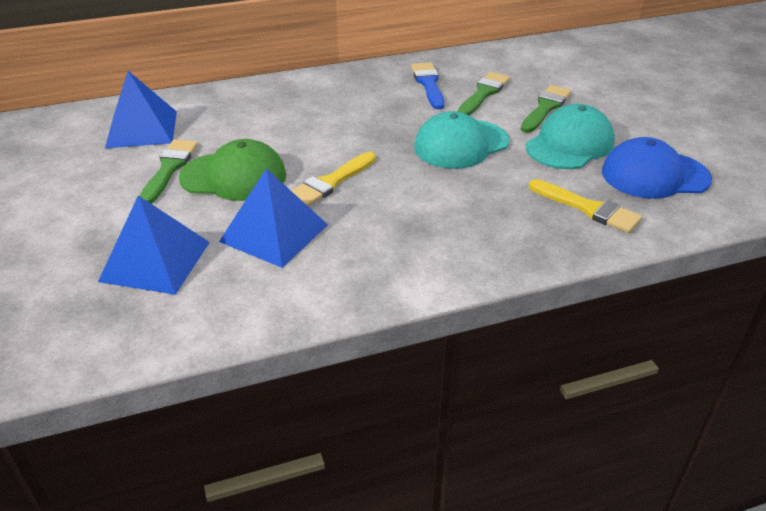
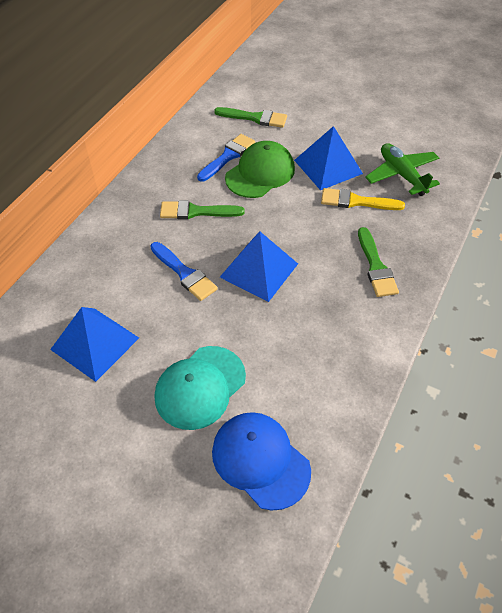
blue brush: [411,63,444,109] = 1 -> [150,242,218,301] [197,134,255,182] = 2
green plane: none = 0 -> [365,143,440,196] = 1
turquoise cap: [414,111,509,169] [526,104,615,169] = 2 -> [155,346,246,430] = 1
yellow brush: [291,152,376,206] [529,179,642,233] = 2 -> [321,188,405,210] = 1

